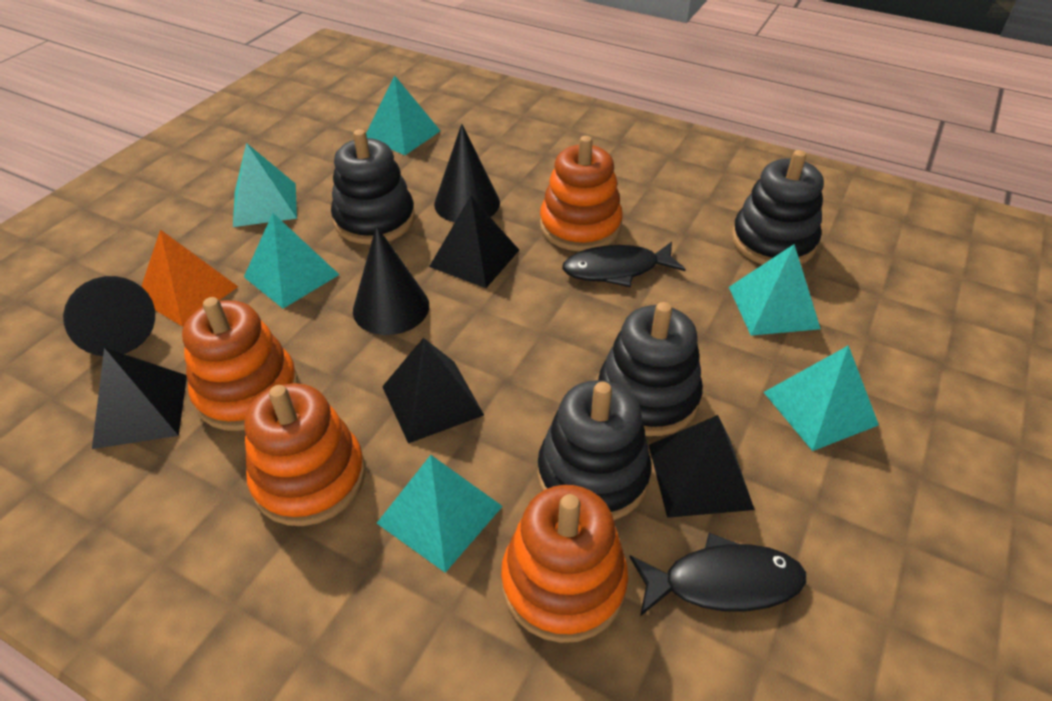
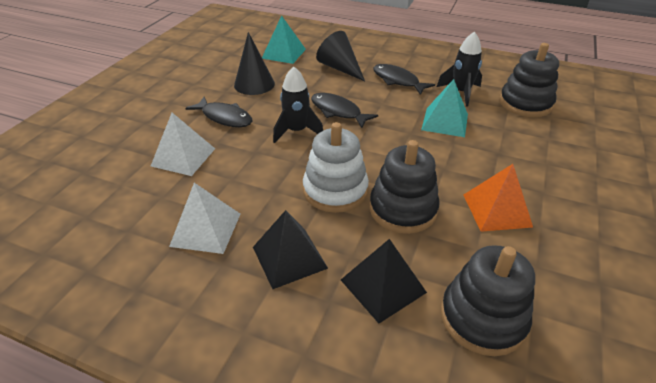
black cone: [63,276,155,356] [353,225,429,335] [434,124,500,222] = 3 -> [234,32,275,95] [316,31,365,81] = 2
black fish: [562,242,686,287] [630,533,806,616] = 2 -> [185,97,252,127] [311,93,378,128] [373,64,435,95] = 3
black pyramid: [92,348,187,449] [382,337,484,444] [429,196,519,288] [649,415,755,518] = 4 -> [253,210,328,289] [341,239,427,323] = 2
black rocket: none = 0 -> [273,66,323,143] [437,31,482,107] = 2
black stacking toy: [331,129,415,244] [538,380,651,520] [598,302,703,436] [732,150,824,265] = 4 -> [370,140,440,234] [441,245,535,356] [500,43,559,117] = 3
orange stacking toy: [182,297,298,431] [244,383,366,526] [501,485,628,643] [540,136,623,252] = 4 -> none = 0
turquoise pyramid: [233,143,297,227] [244,213,339,309] [366,75,440,155] [377,455,503,573] [729,244,821,336] [764,345,879,451] = 6 -> [262,15,306,64] [421,79,468,137] = 2
white pyramid: none = 0 -> [151,113,215,176] [169,183,240,254] = 2
white stacking toy: none = 0 -> [303,122,369,213] = 1

